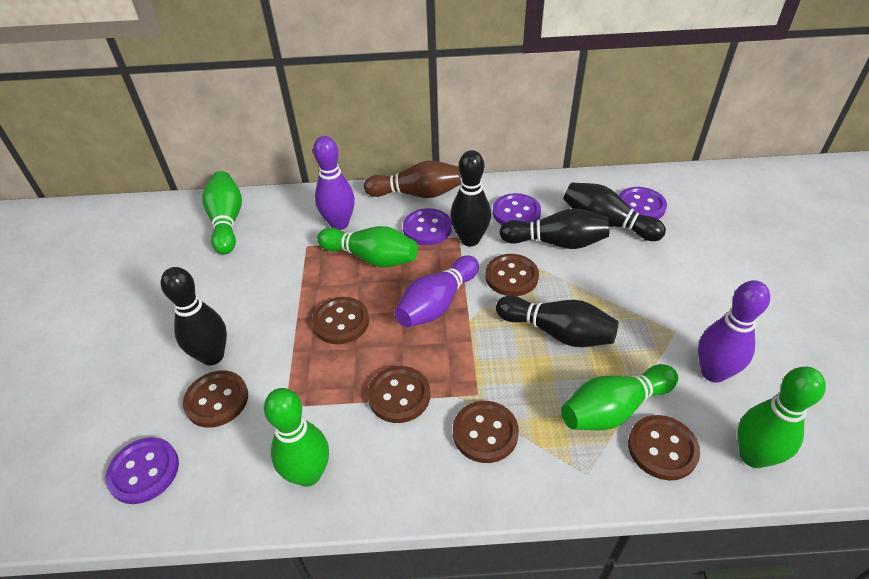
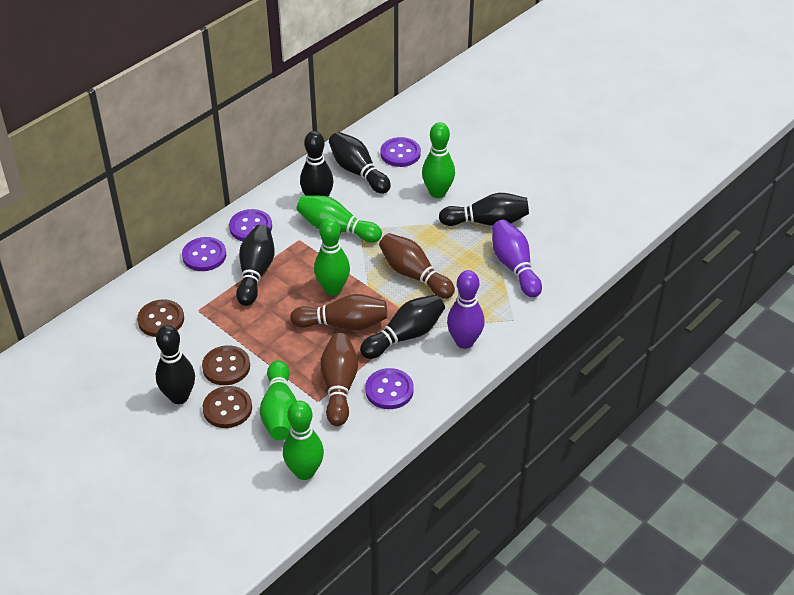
black bowling pin: [161,267,227,365] [450,150,491,246] [496,295,618,347] [499,208,609,249] [563,182,666,241] = 5 -> [156,325,195,404] [236,225,275,306] [300,131,333,197] [329,132,391,194] [360,295,445,359] [439,193,529,226] = 6
brown bowling pin: [364,161,461,198] = 1 -> [290,294,387,330] [320,333,358,426] [379,233,455,299] = 3
brown button: [183,370,248,428] [312,297,369,344] [368,366,430,423] [453,401,519,463] [485,254,539,296] [628,415,700,480] = 6 -> [137,299,184,337] [202,345,250,385] [203,386,252,428] = 3
purple bowling pin: [313,136,355,230] [394,256,479,327] [698,280,770,383] = 3 -> [447,270,485,349] [492,220,542,297] = 2

